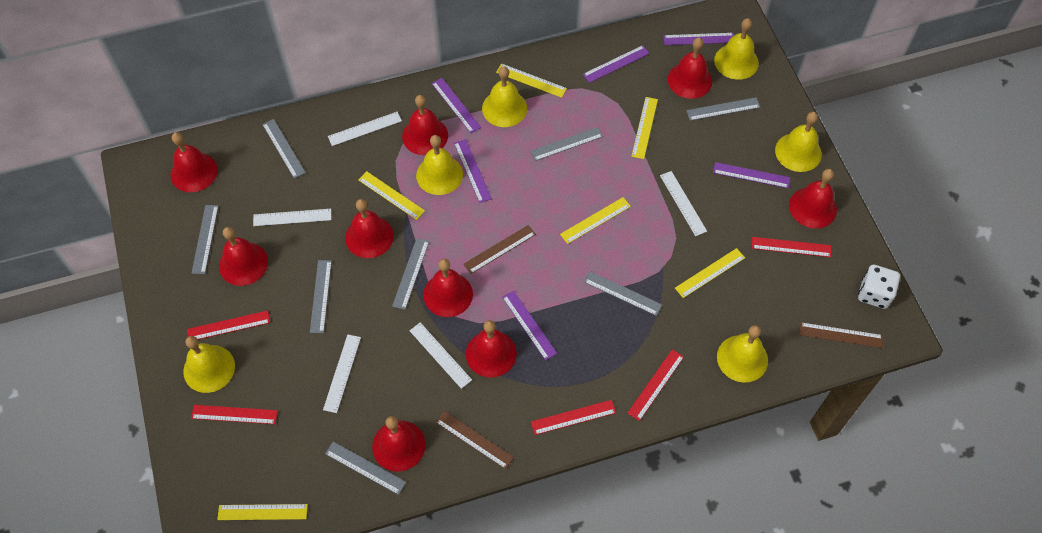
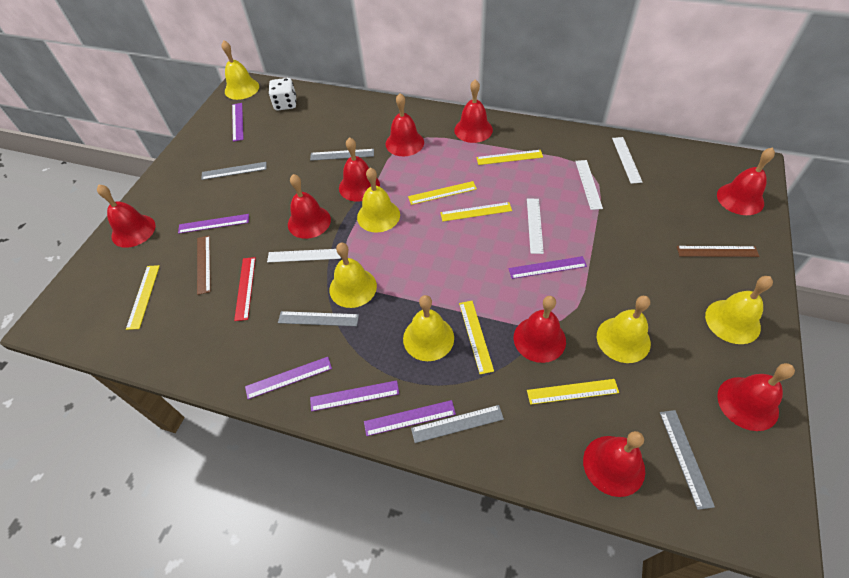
brown ruler: [436,411,514,469] [463,225,536,274] [800,322,883,348] = 3 -> [197,235,211,295] [677,246,759,257] = 2
grey ruler: [192,205,219,274] [262,119,306,178] [310,260,332,333] [325,442,406,495] [392,238,429,310] [530,127,603,161] [584,271,662,316] [686,97,760,121] = 8 -> [201,162,267,180] [278,311,359,326] [310,149,374,161] [411,405,504,443] [660,410,715,510] = 5
red ruler: [187,311,270,340] [191,405,278,424] [531,400,616,435] [628,349,684,421] [752,237,831,257] = 5 -> [234,257,256,321] = 1
white ruler: [253,209,331,226] [323,334,361,413] [328,112,402,146] [410,322,472,389] [660,171,707,236] = 5 -> [267,249,341,262] [527,199,544,254] [575,160,603,210] [612,137,642,184] = 4

